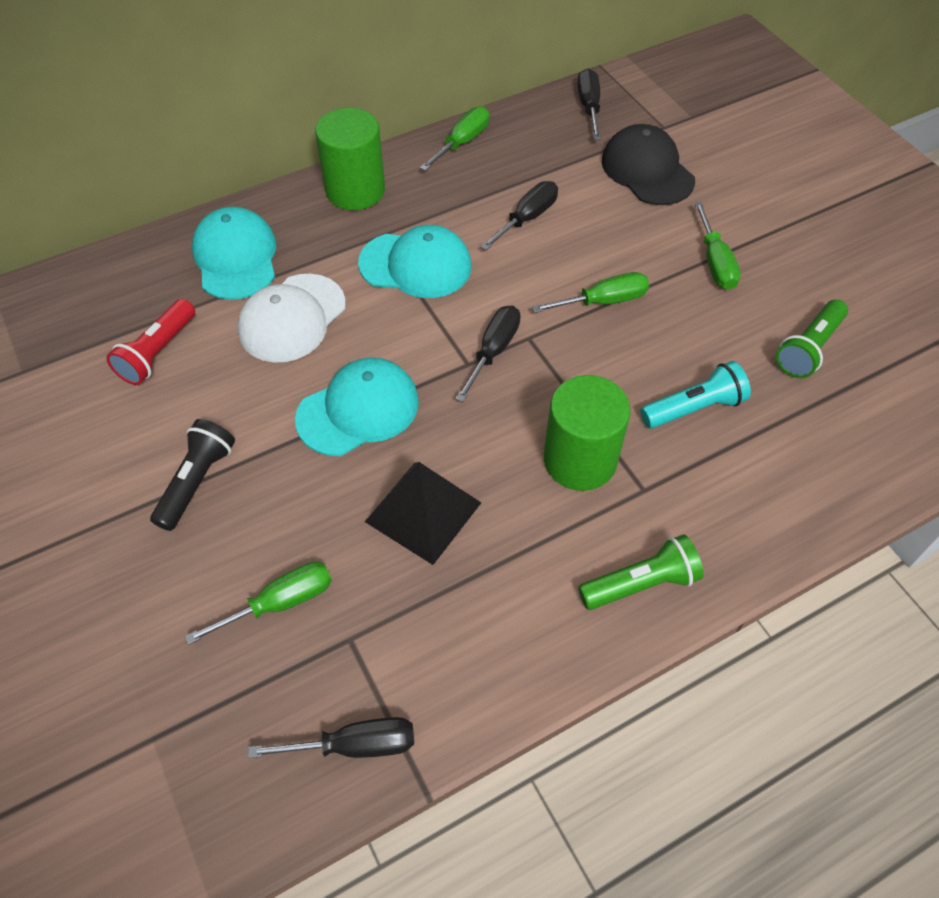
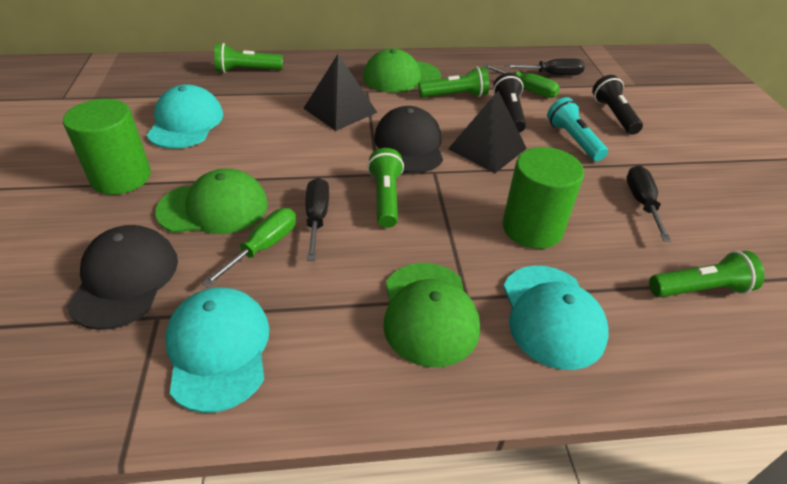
black cap: [602,124,695,205] = 1 -> [67,225,178,330] [374,106,443,173] = 2
black flashlight: [150,419,235,531] = 1 -> [493,73,526,133] [592,75,643,135] = 2
black pyramid: [365,462,481,565] = 1 -> [303,54,378,131] [448,91,527,173] = 2
black screwdriver: [248,717,414,758] [455,305,520,402] [480,181,558,250] [577,69,601,140] = 4 -> [305,178,329,261] [505,58,585,76] [626,165,671,242] = 3
green cap: none = 0 -> [155,168,268,234] [363,48,441,93] [383,263,480,367] = 3
green flashlight: [578,534,704,610] [776,299,848,378] = 2 -> [214,43,283,73] [368,148,404,228] [418,67,489,98] [649,251,765,297] = 4
green screwdriver: [184,562,332,645] [420,106,490,171] [532,272,649,313] [694,202,741,290] = 4 -> [202,208,296,287] [483,64,560,98] = 2
red flashlight: [106,299,195,385] = 1 -> none = 0
white cap: [238,274,346,363] = 1 -> none = 0

